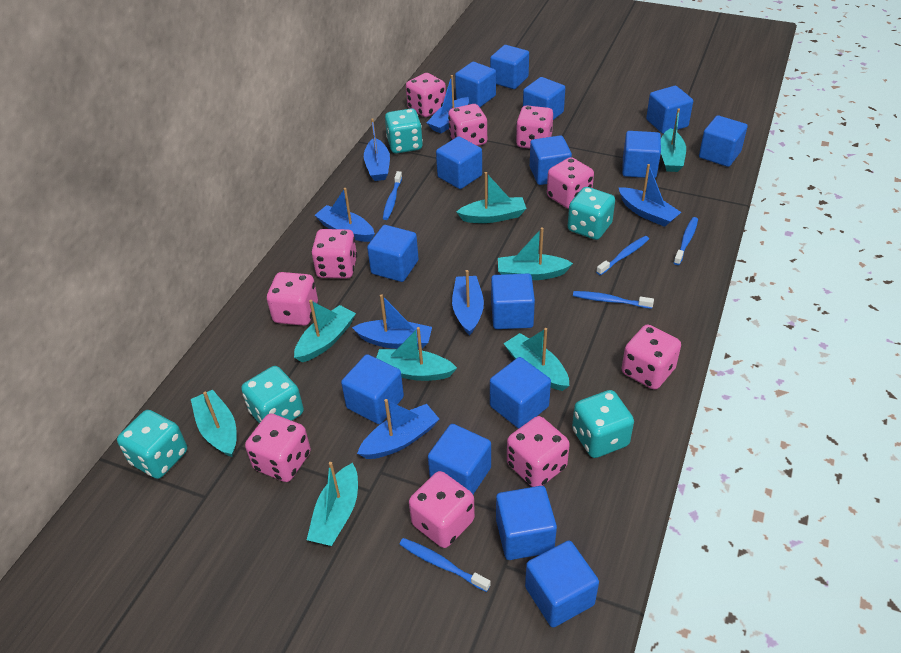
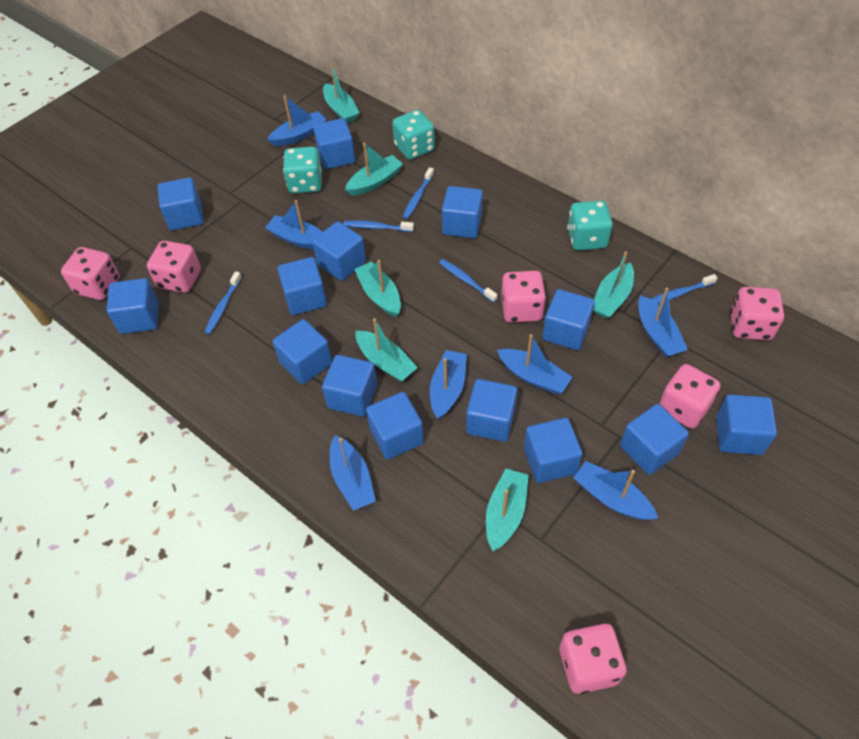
blue cube: [341,354,404,424] [367,225,419,282] [428,424,491,494] [436,136,482,189] [455,62,496,107] [490,45,529,89] [490,357,551,429] [491,274,535,329] [496,486,557,560] [523,77,565,120] [525,541,599,628] [530,135,572,185] [622,131,661,178] [646,86,693,134] [699,115,748,167] = 15 -> [107,278,159,334] [158,177,204,230] [273,319,332,385] [278,257,327,315] [312,221,366,281] [313,118,355,169] [322,355,377,416] [366,392,424,460] [442,186,483,238] [466,379,517,442] [524,418,582,483] [542,289,595,350] [620,404,689,475] [716,394,777,455] = 14
pink dice: [245,414,311,482] [267,272,318,326] [311,229,357,279] [406,73,446,117] [409,471,475,548] [448,104,487,146] [507,416,570,487] [516,106,553,149] [547,157,594,209] [622,325,681,390] = 10 -> [61,247,120,300] [147,241,201,293] [501,271,546,323] [559,624,627,694] [659,364,721,429] [730,287,784,340] = 6
turquoise boat: [191,390,237,457] [294,300,356,362] [307,462,358,546] [376,327,457,381] [457,172,527,223] [498,227,573,280] [504,328,569,391] [661,108,686,172] = 8 -> [323,64,360,123] [345,143,403,196] [354,260,401,317] [356,319,418,382] [486,469,529,551] [593,251,634,319] = 6
turquoise dice: [117,410,187,479] [241,366,304,424] [385,109,423,153] [568,187,615,240] [572,390,634,458] = 5 -> [283,147,322,193] [392,110,435,160] [567,200,613,251] = 3

